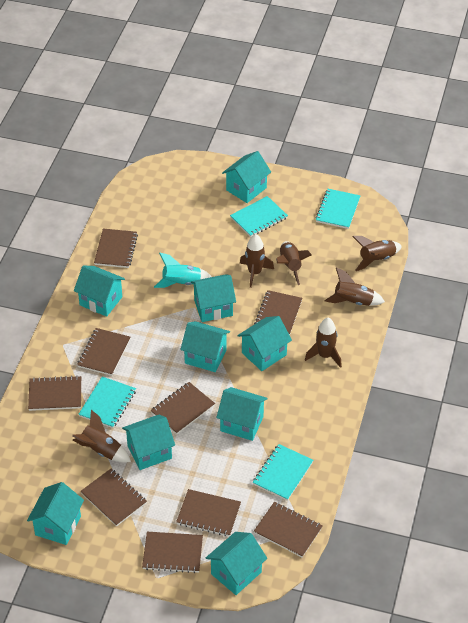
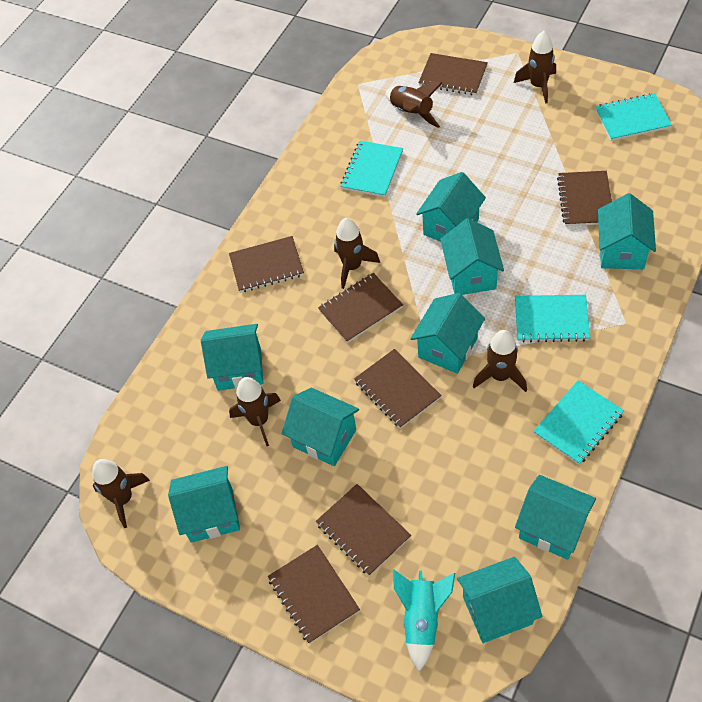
brown notebook: [28,376,81,411] [77,328,130,376] [80,469,147,526] [94,229,138,268] [142,532,203,573] [151,382,215,434] [176,489,241,537] [254,290,302,335] [254,502,322,557] = 9 -> [229,236,304,293] [268,545,360,644] [315,484,411,576] [318,273,403,343] [354,349,442,429] [418,53,488,95] [557,171,612,226] = 7

